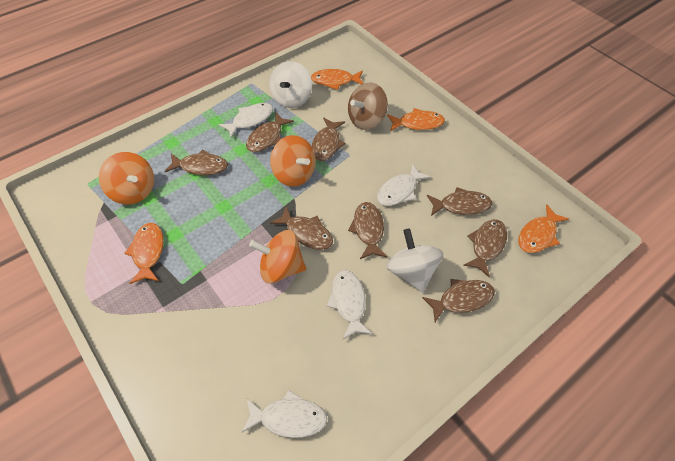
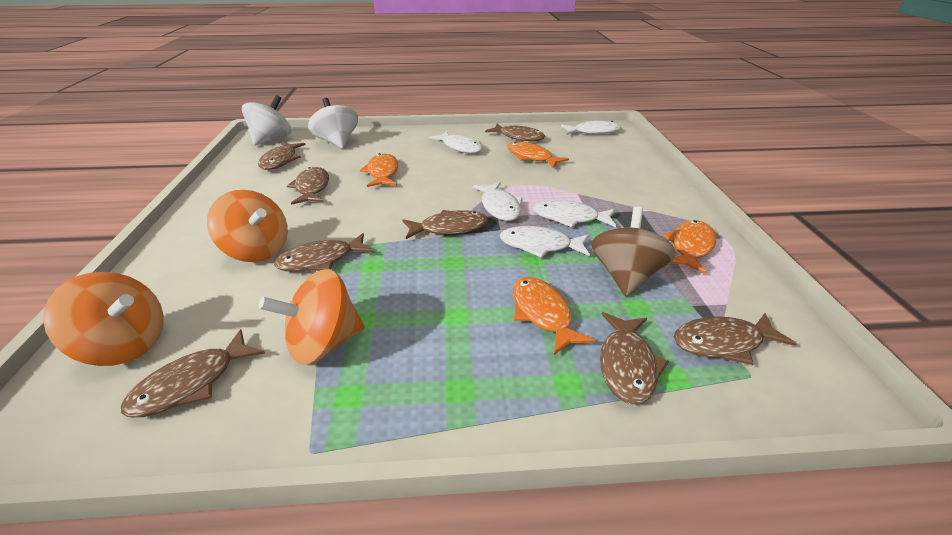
white fish: [218,103,273,138] [241,390,327,438] [327,270,372,339] [377,163,431,206] = 4 -> [429,131,483,153] [473,182,523,221] [500,226,590,258] [533,200,616,227] [561,121,621,135] = 5

